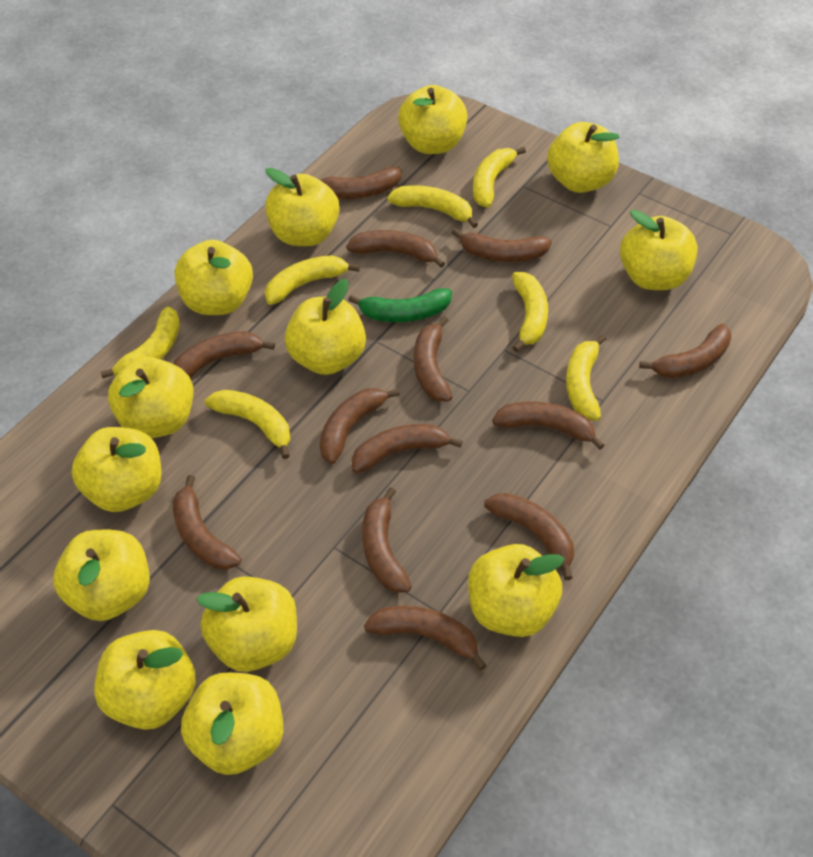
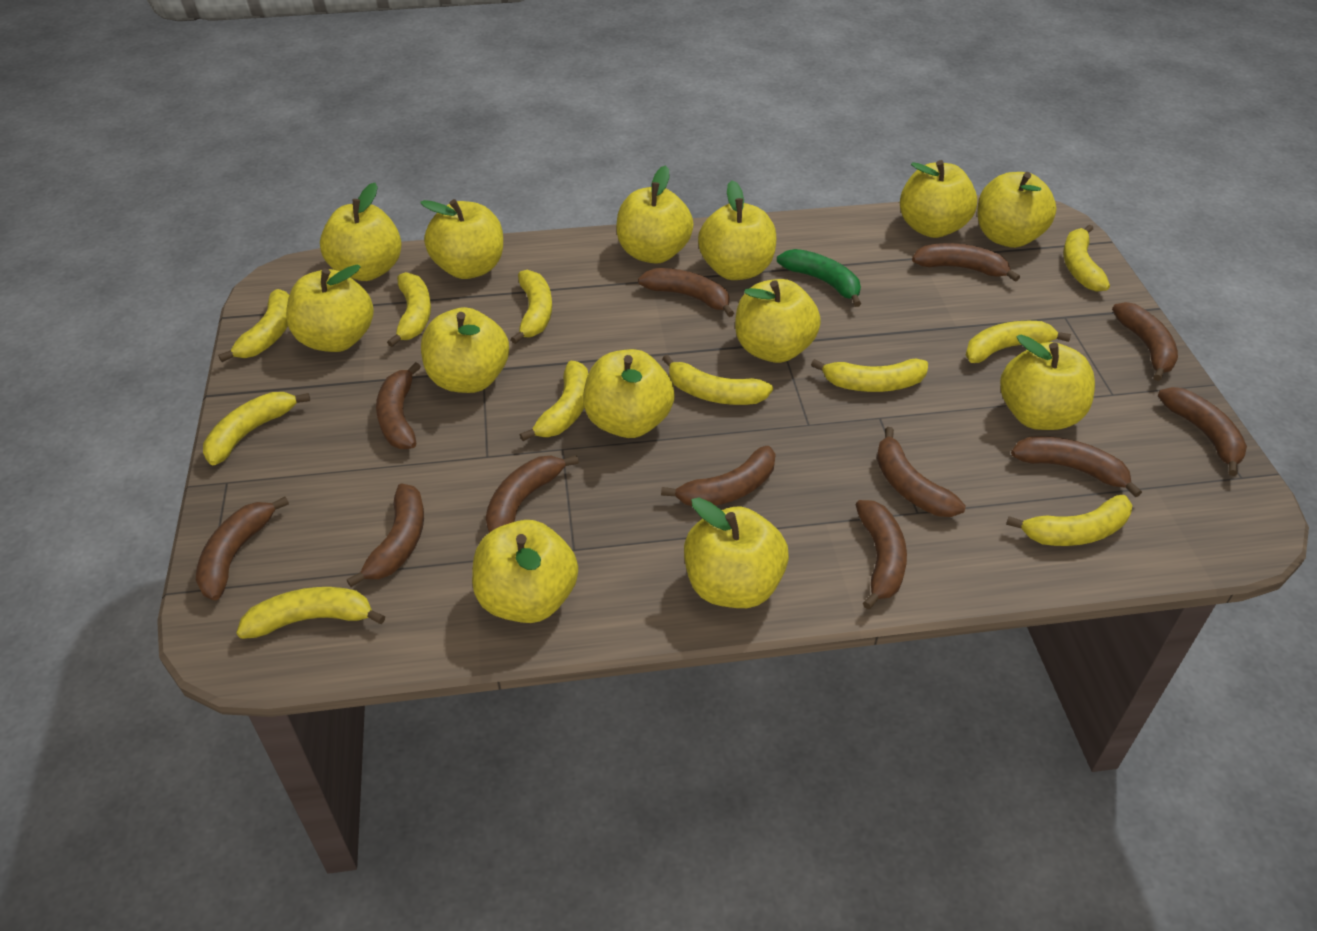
brown banana: [173,331,275,378] [173,475,241,570] [320,388,400,464] [321,167,402,199] [346,230,445,268] [352,424,463,473] [362,487,412,593] [364,606,487,671] [414,316,452,401] [452,228,552,262] [484,493,574,580] [492,401,604,450] [639,324,731,378] = 13 -> [196,497,289,600] [347,484,424,587] [376,362,421,449] [486,455,579,533] [638,268,734,317] [661,446,776,506] [856,500,907,610] [877,427,966,517] [912,243,1020,282] [1011,436,1142,497] [1112,302,1178,381] [1158,387,1247,476] = 12
yellow banana: [101,307,180,379] [205,390,290,459] [265,255,360,305] [387,185,478,228] [473,147,526,208] [512,272,548,352] [566,334,607,421] = 7 -> [203,392,310,465] [218,289,289,362] [236,587,385,639] [387,272,431,347] [511,270,552,344] [520,361,588,441] [662,354,773,405] [811,359,928,392] [965,321,1071,363] [1006,495,1132,546] [1063,224,1110,292] = 11

